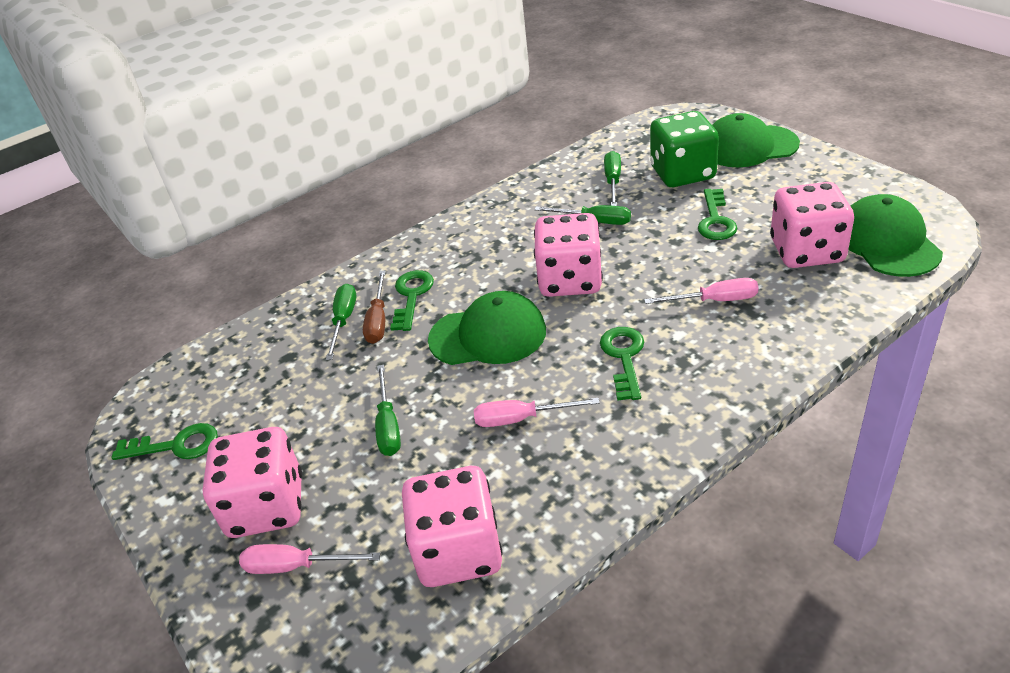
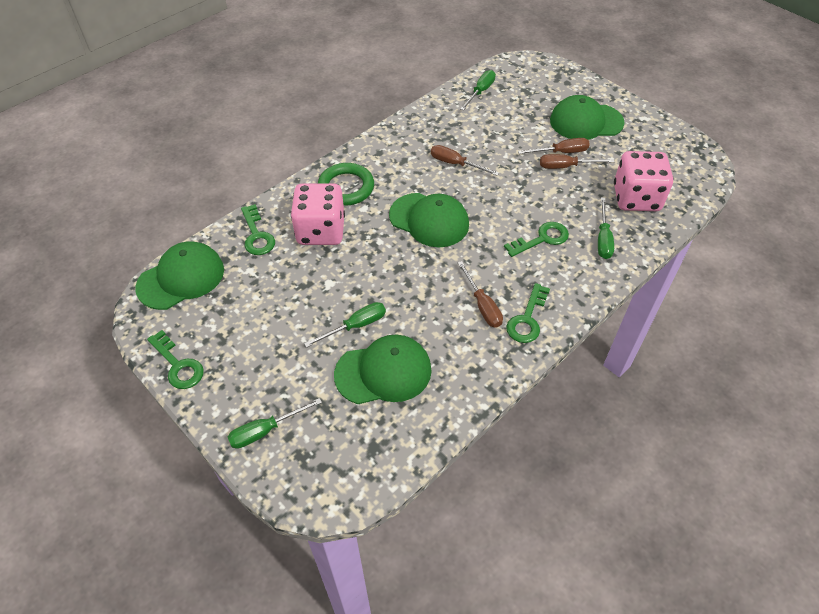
brown screwdriver: [363,270,386,344] = 1 -> [431,145,499,176] [458,261,503,328] [518,138,590,154] [540,154,614,169] = 4
green cap: [428,291,546,365] [712,113,800,167] [848,194,943,277] = 3 -> [135,241,224,310] [334,335,432,404] [389,193,469,247] [550,95,625,140] = 4
green dice: [650,111,719,187] = 1 -> none = 0
green ring: none = 0 -> [318,163,374,206] = 1
pink dice: [202,427,302,538] [402,466,503,587] [534,213,603,297] [770,182,854,268] = 4 -> [291,184,345,245] [614,151,673,211] = 2
pink screwdriver: [239,544,381,574] [474,398,600,427] [644,278,759,304] = 3 -> none = 0

